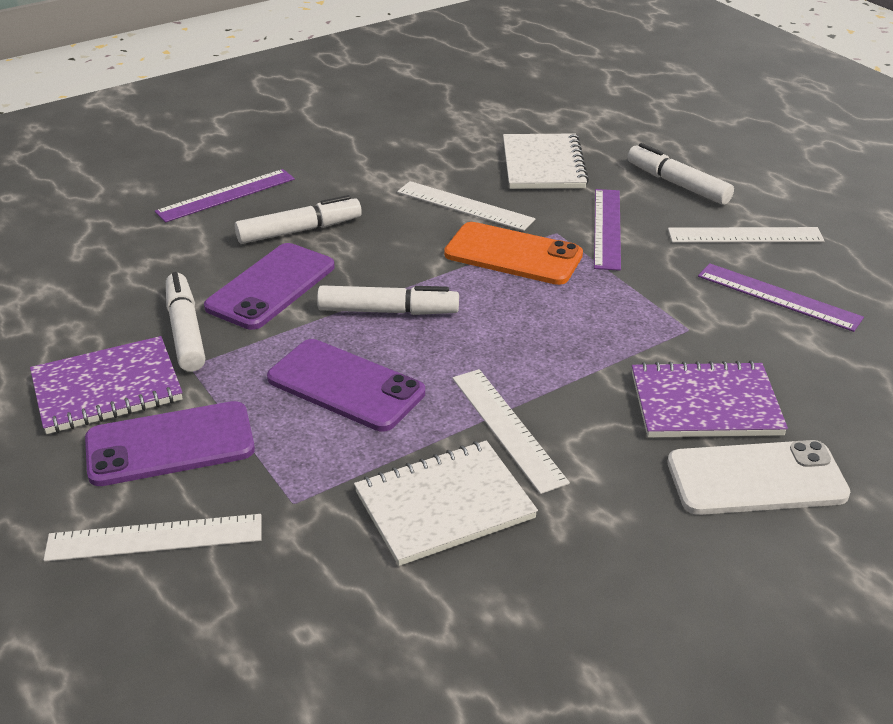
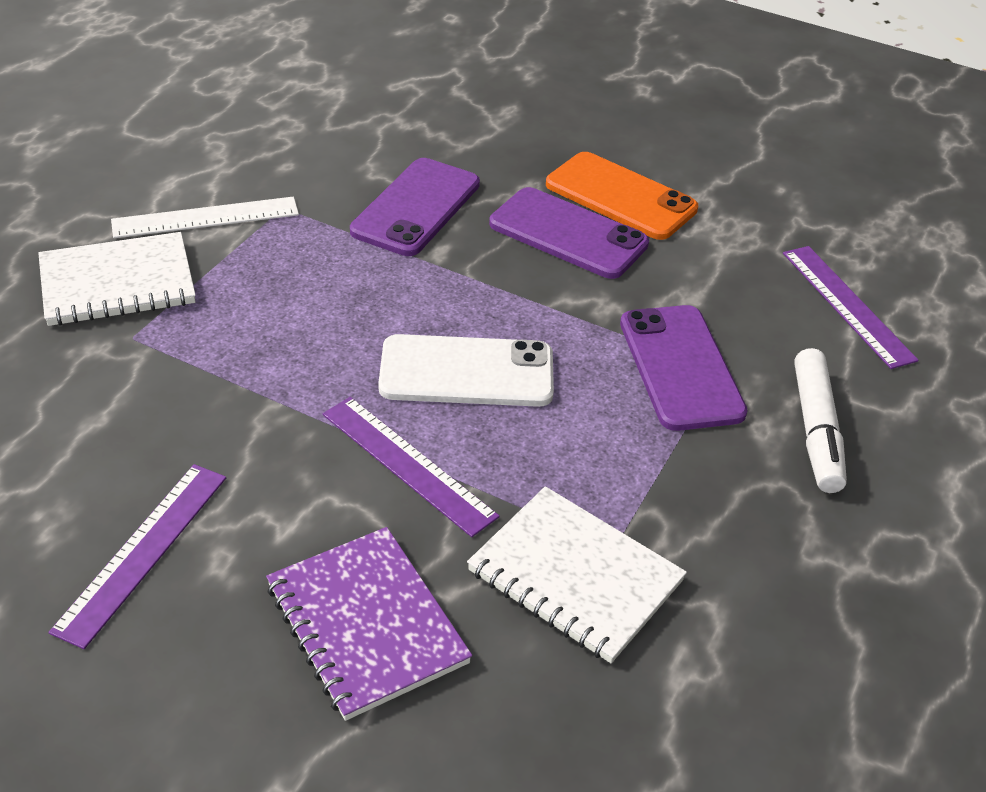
purple notebook: [30,336,183,434] [632,361,788,438] = 2 -> [266,527,472,721] = 1
white marker: [166,272,205,372] [235,195,362,244] [317,285,459,315] [627,143,734,205] = 4 -> [794,348,847,493] = 1
white ruler: [44,514,262,562] [397,181,535,231] [452,369,570,494] [668,227,824,243] = 4 -> [111,197,299,238] = 1

